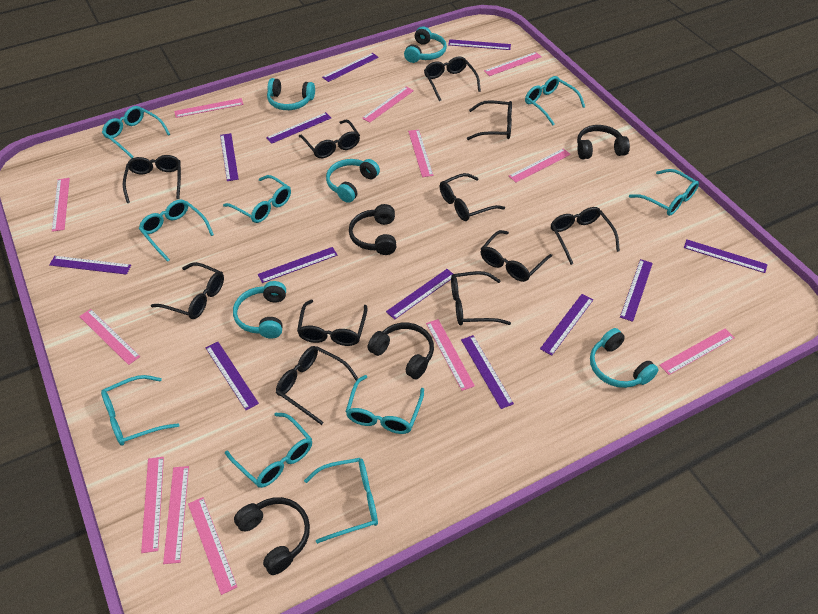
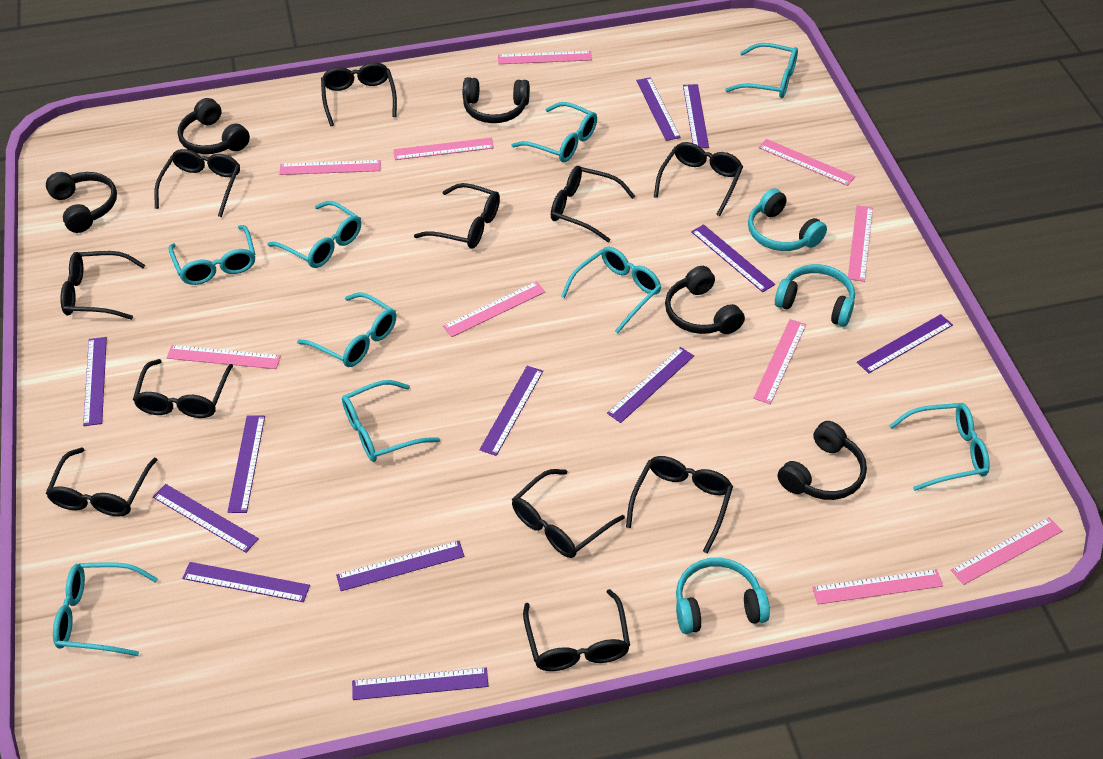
black headphones: [234,497,310,575] [349,204,396,255] [368,323,434,379] [577,125,630,159] = 4 -> [46,172,117,233] [178,98,250,154] [463,77,530,123] [665,266,745,334] [778,421,867,500] = 5
pink ruler: [52,178,70,232] [79,309,140,365] [141,457,164,553] [163,466,189,564] [174,98,243,118] [188,497,237,595] [362,87,414,123] [408,130,434,177] [426,319,475,391] [484,52,542,76] [509,148,571,182] [659,329,735,375] = 12 -> [167,345,281,369] [279,160,381,175] [393,138,494,160] [443,281,545,337] [498,51,592,64] [753,319,806,404] [759,139,855,186] [812,569,943,605] [848,205,873,282] [951,517,1062,585] = 10
turquoise headphones: [233,281,286,339] [267,78,315,110] [326,159,380,203] [404,26,447,63] [590,328,658,388] = 5 -> [676,558,770,634] [748,188,827,251] [775,264,855,327] = 3

